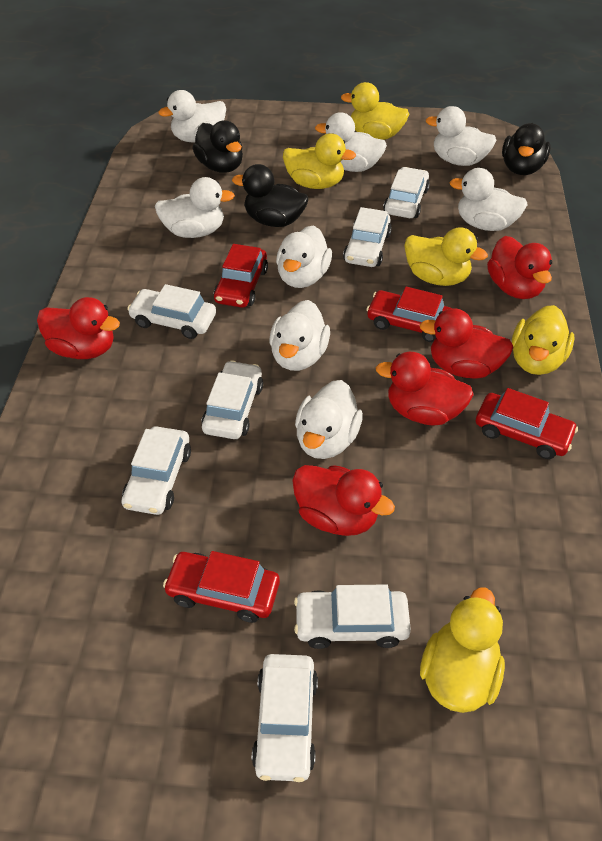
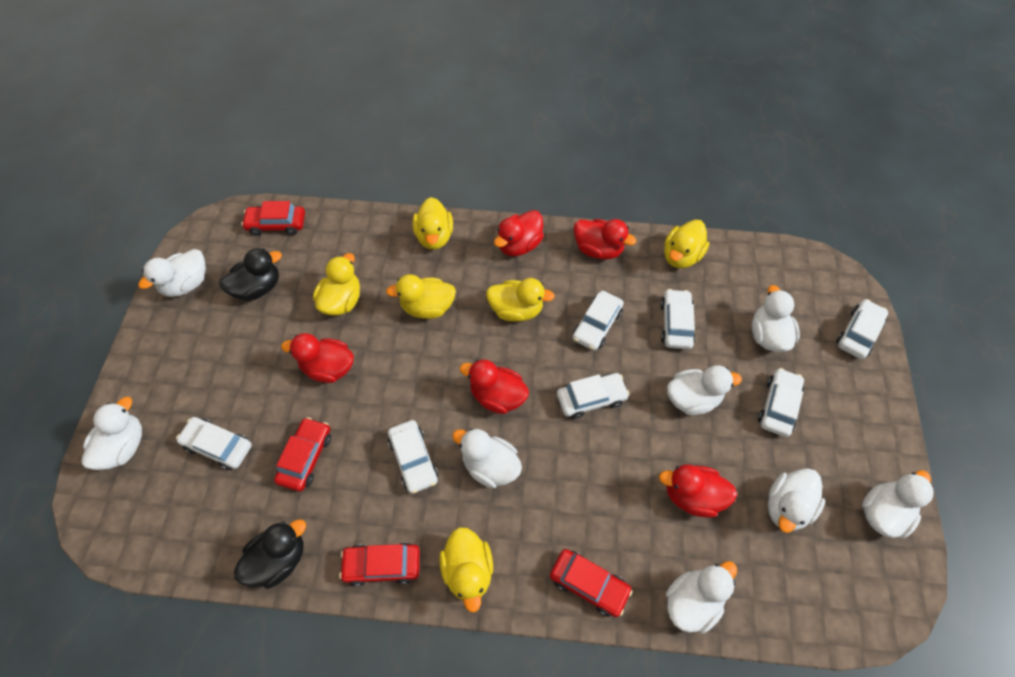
black duck: [192,120,243,173] [232,164,308,227] [502,123,551,175] = 3 -> [219,248,282,301] [234,520,306,589] = 2
yellow duck: [283,133,356,189] [341,82,409,140] [404,227,488,286] [420,587,505,713] [512,305,575,375] = 5 -> [313,253,360,315] [386,274,456,319] [412,197,453,250] [439,527,493,613] [486,278,555,322] [664,220,709,268] = 6

